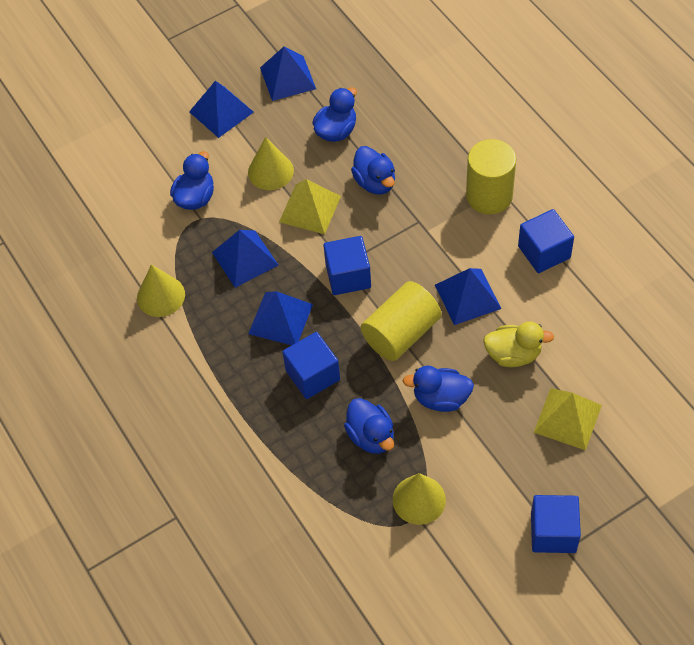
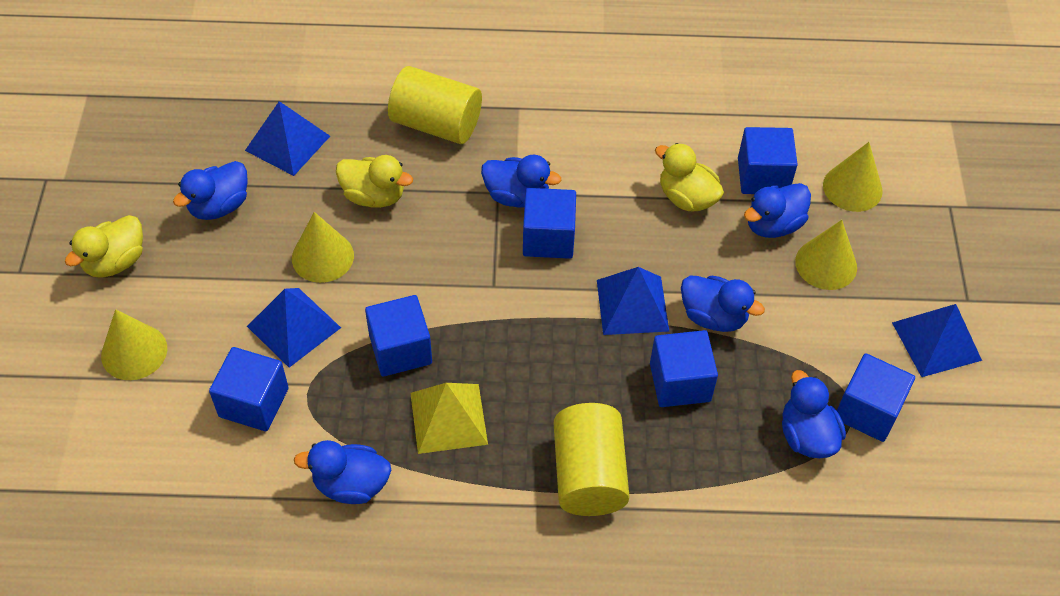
blue cube: [282,332,340,399] [323,236,371,295] [518,209,574,273] [531,495,581,553] = 4 -> [209,347,289,431] [365,295,432,377] [523,188,576,259] [650,330,718,407] [738,127,798,194] [837,353,915,442] = 6
blue duck: [170,151,214,210] [312,87,357,142] [344,398,394,454] [351,146,395,195] [403,366,474,412] = 5 -> [173,161,248,220] [294,440,391,504] [481,154,561,208] [681,276,765,332] [744,183,811,238] [782,370,846,458] = 6
blue pyramid: [189,81,254,138] [212,230,278,288] [248,291,313,345] [260,46,316,101] [435,268,502,325] = 5 -> [245,101,330,176] [247,288,341,368] [597,267,669,335] [892,304,982,377] = 4
yellow cone: [137,264,185,317] [248,137,294,190] [393,473,446,525] = 3 -> [101,309,167,380] [292,212,354,283] [795,220,857,290] [823,142,883,212] = 4
yellow duck: [483,321,554,367] = 1 -> [65,215,143,278] [336,155,413,208] [655,143,724,212] = 3
yellow pyramid: [279,179,341,234] [534,388,602,450] = 2 -> [410,383,488,454] = 1

